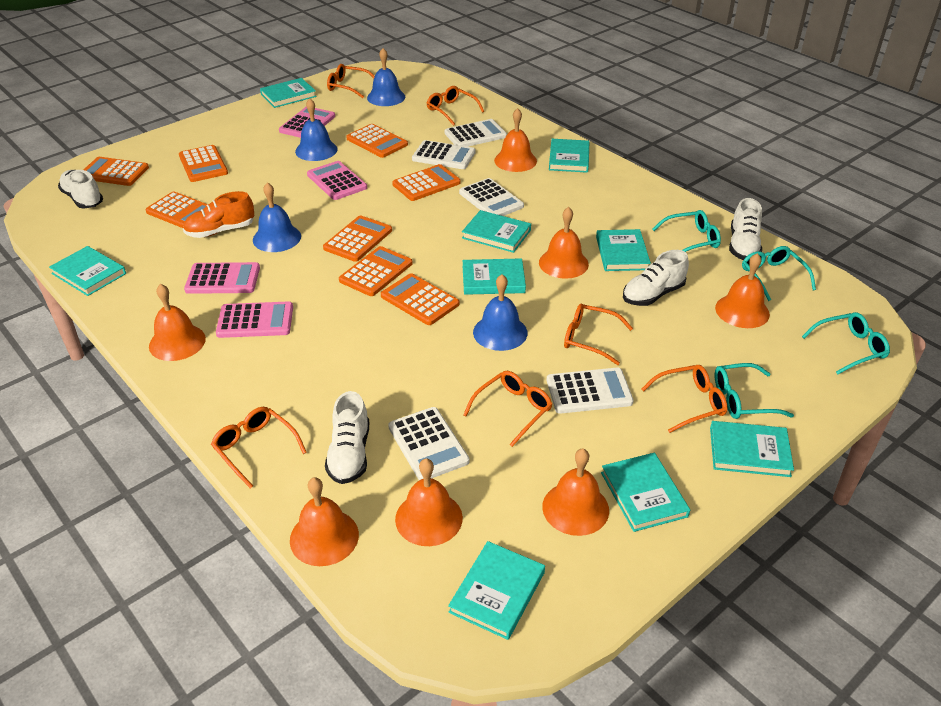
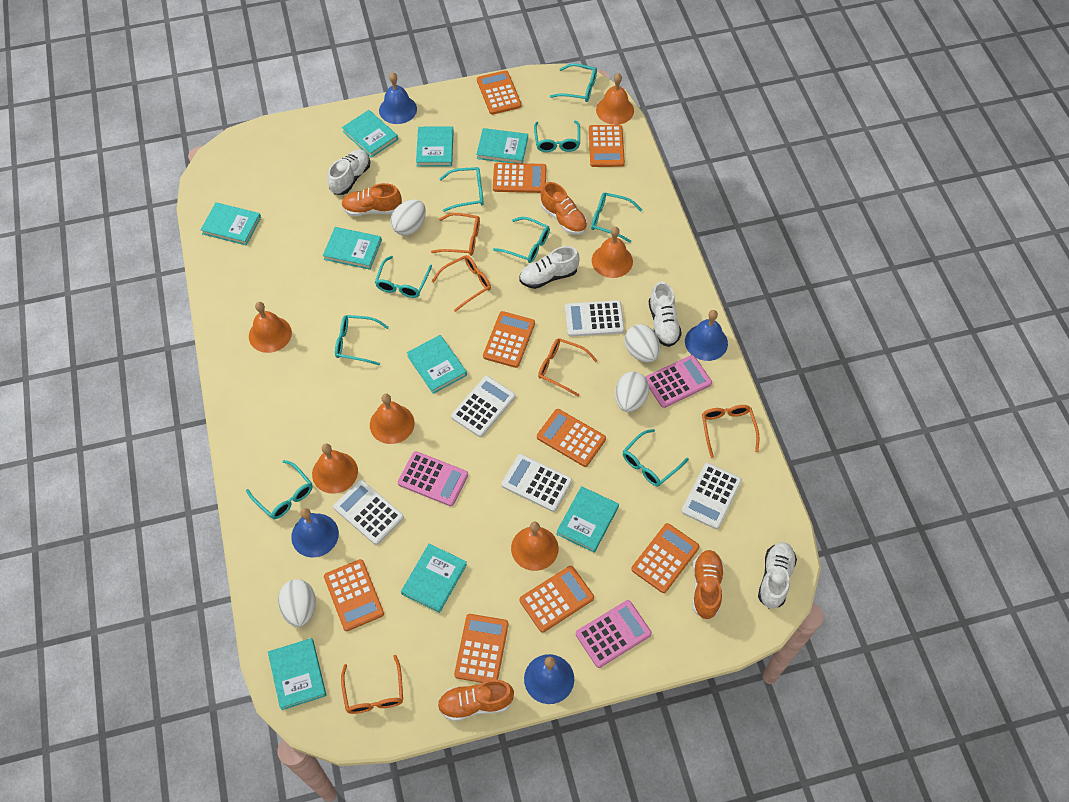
orange bell: [149,284,206,361] [290,477,359,566] [395,459,463,546] [494,108,537,172] [539,207,589,279] [542,448,609,536] [715,253,770,328] = 7 -> [249,302,292,353] [312,444,358,494] [370,394,415,444] [511,522,559,571] [592,227,633,278] [596,73,634,125] = 6
orange calculator: [83,157,149,186] [145,191,208,228] [179,145,228,182] [323,215,392,262] [339,246,413,296] [346,124,408,158] [381,273,460,325] [392,164,461,201] = 8 -> [324,559,384,631] [454,614,508,683] [477,70,522,115] [483,311,535,368] [493,163,547,193] [520,566,594,633] [537,409,606,467] [589,125,625,167] [631,523,700,593] = 9
orange glasses: [211,407,307,489] [327,64,375,98] [427,86,484,126] [463,371,553,447] [564,303,633,365] [642,365,727,433] = 6 -> [341,655,403,714] [431,213,480,256] [432,255,491,312] [538,338,597,397] [702,405,760,458] = 5
orange shoe: [183,191,254,238] = 1 -> [341,183,402,216] [437,680,514,721] [541,182,587,235] [693,550,724,619] = 4
pink calculator: [184,262,260,294] [216,301,293,338] [279,107,335,138] [307,161,367,200] = 4 -> [398,451,468,506] [576,600,652,668] [645,355,712,408] = 3
turquoise glasses: [652,210,721,252] [715,363,794,419] [742,246,816,301] [802,312,890,375] = 4 -> [246,460,313,519] [335,315,389,366] [375,256,432,298] [439,167,484,212] [493,217,550,263] [534,121,580,152] [550,63,597,102] [591,193,642,243] [623,429,689,487] = 9
white egg: none = 0 -> [278,579,316,627] [390,200,426,235] [615,372,649,412] [625,324,660,363] = 4

